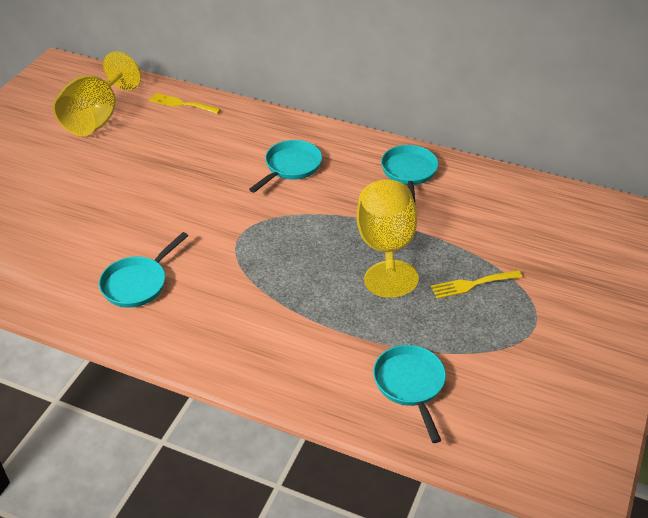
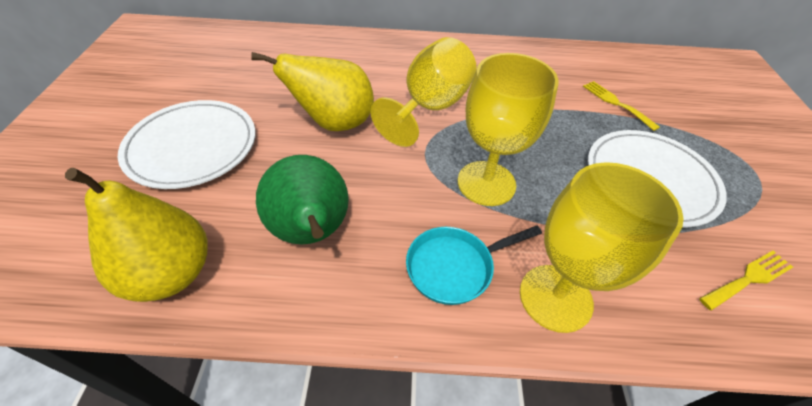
green pear: none = 0 -> [256,155,349,245] = 1
turquoise pan: [99,232,188,308] [249,140,322,193] [373,345,446,443] [381,145,439,202] = 4 -> [406,226,542,305] = 1
white plate: none = 0 -> [118,100,256,189] [588,130,727,227] = 2
yellow goblet: [53,51,141,136] [357,180,419,298] = 2 -> [370,37,477,147] [458,53,559,206] [520,162,684,333] = 3
yellow pear: none = 0 -> [65,168,208,302] [252,52,374,131] = 2

